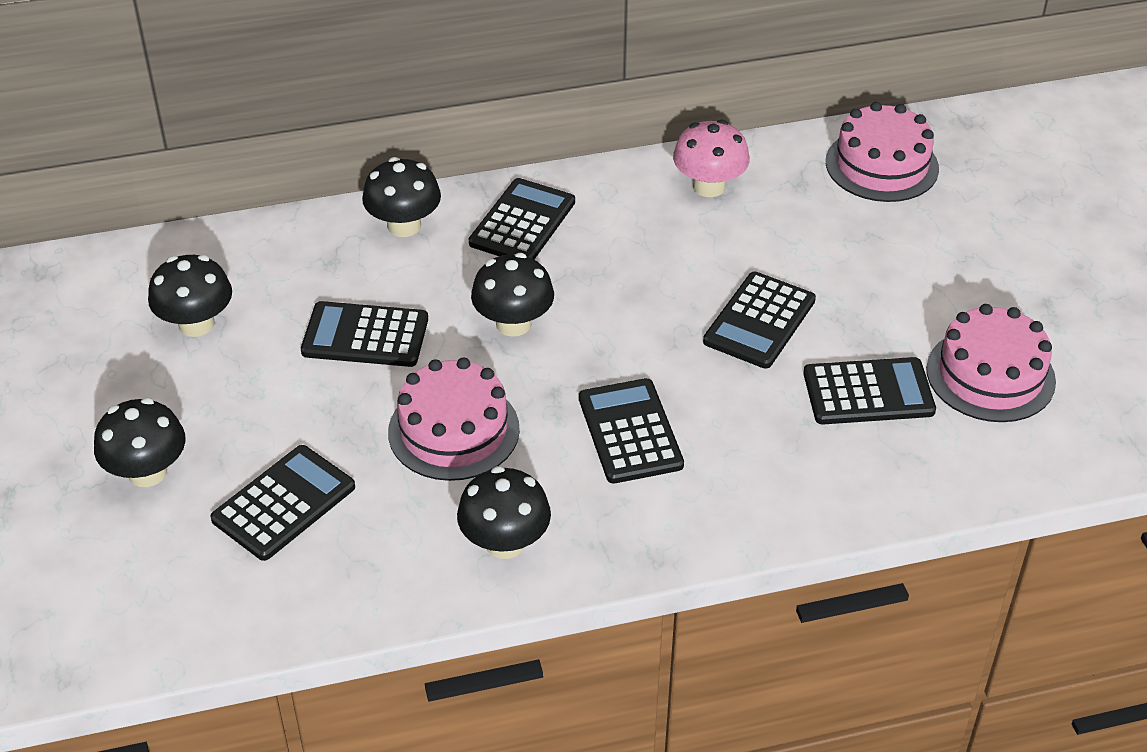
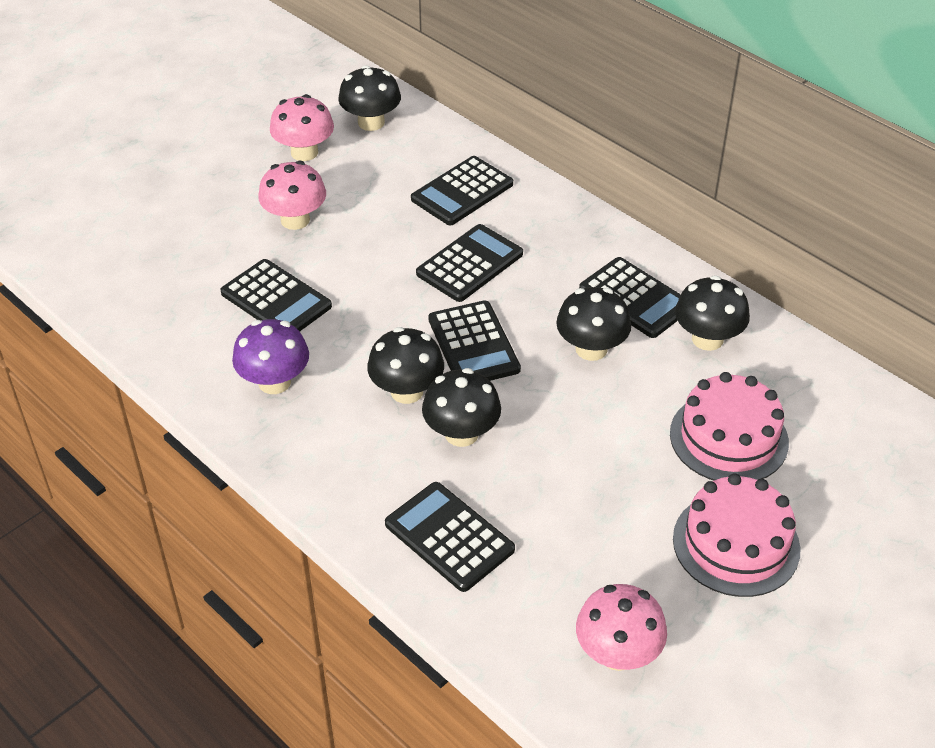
pink cake: [388,358,520,481] [826,102,939,202] [926,304,1056,422] = 3 -> [670,372,789,480] [673,473,800,597] = 2
pink mushroom: [673,120,750,197] = 1 -> [258,161,326,230] [270,94,334,161] [576,584,667,671] = 3
purple mushroom: none = 0 -> [232,319,309,394] = 1

